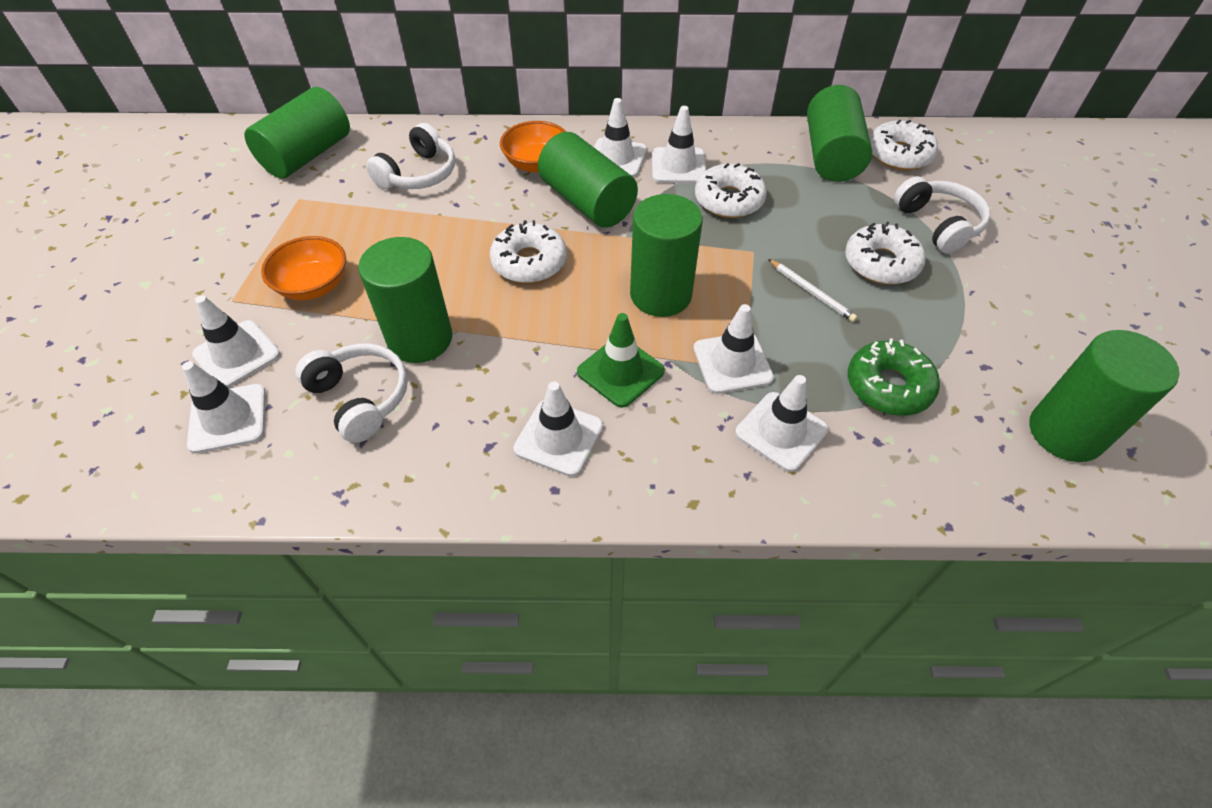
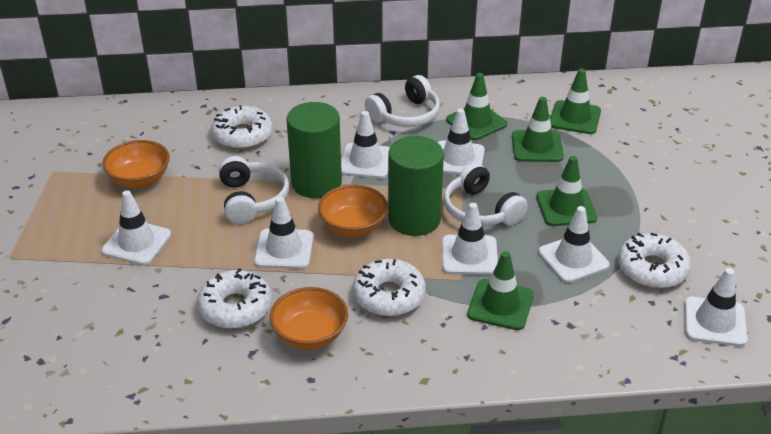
green cylinder: [244,87,350,179] [358,237,453,363] [538,132,638,228] [630,194,703,317] [807,85,872,182] [1029,330,1179,462] = 6 -> [287,102,342,198] [388,136,444,236] = 2
green donut: [848,338,940,416] = 1 -> none = 0
green traffic cone: [577,313,665,408] = 1 -> [446,73,507,140] [467,251,534,330] [512,97,564,162] [536,156,597,226] [550,69,601,134] = 5
orange bowl: [261,236,346,301] [500,121,566,173] = 2 -> [102,140,170,188] [270,287,348,350] [318,185,388,237] = 3
white pencil: [768,259,858,322] = 1 -> none = 0

